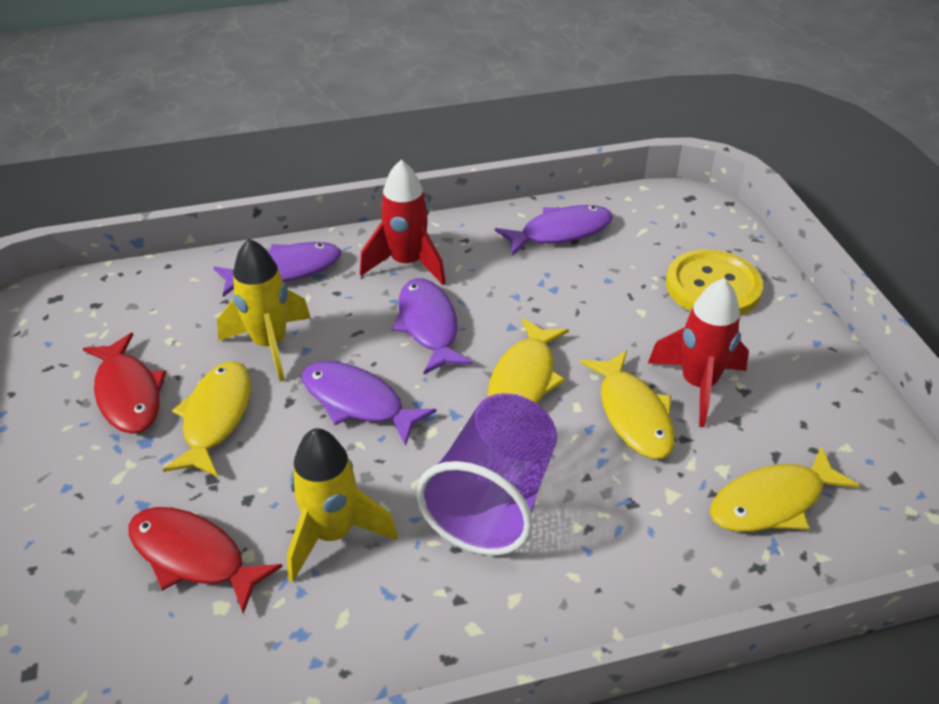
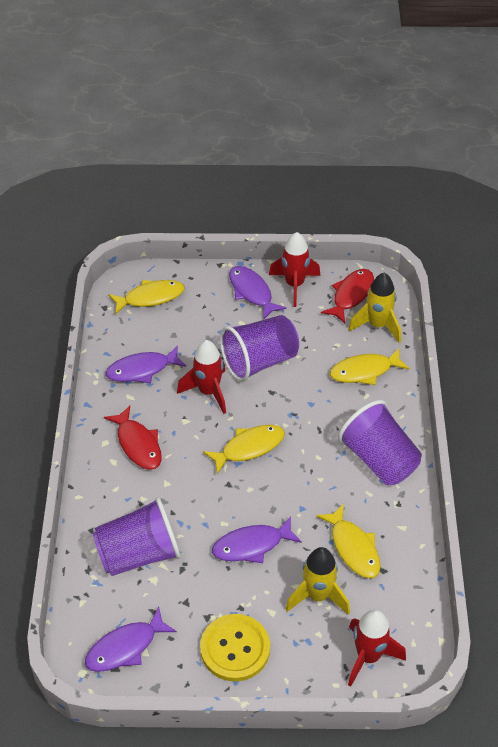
purple cup: [416,393,557,555] = 1 -> [92,497,181,576] [220,315,299,382] [338,400,422,485] = 3
red rocket: [360,160,446,285] [648,278,749,427] = 2 -> [177,340,226,414] [269,232,320,307] [348,609,406,687] = 3

